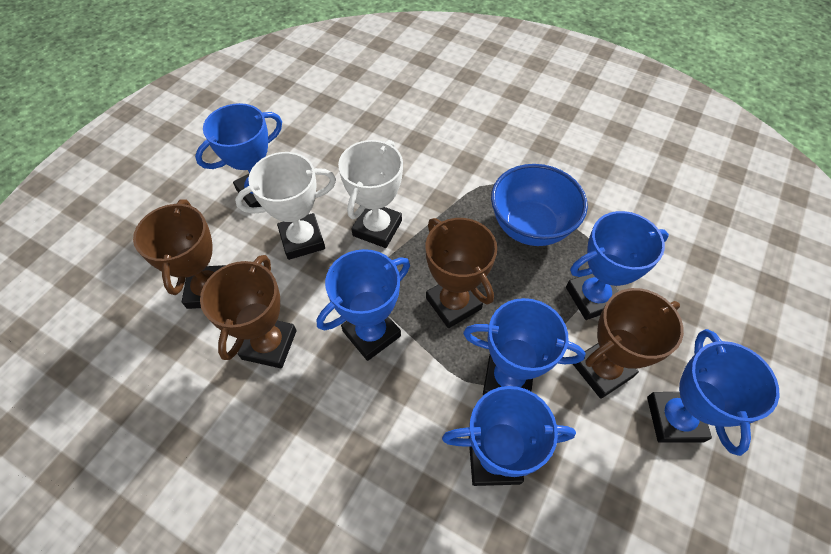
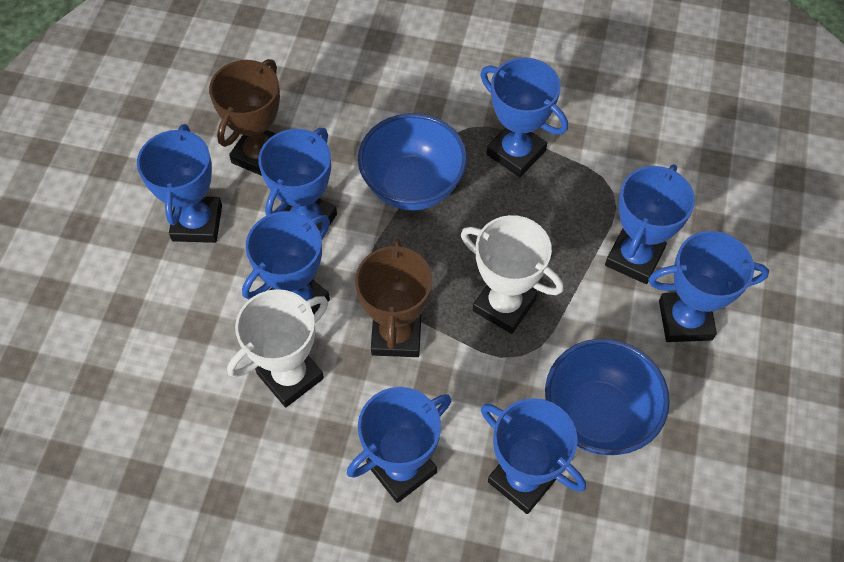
blue bowl: [491,164,588,246] = 1 -> [358,113,467,210] [545,339,670,455] = 2
blue trophy: [195,103,282,207] [317,249,410,361] [442,386,576,486] [463,298,586,395] [566,211,669,320] [647,329,779,456] = 6 -> [137,124,222,243] [242,211,330,314] [258,128,337,231] [347,387,451,503] [481,58,568,177] [481,398,586,514] [605,164,695,284] [648,231,769,342] = 8
brown trophy: [133,199,226,309] [200,255,297,368] [426,218,497,328] [573,288,684,399] = 4 -> [209,59,280,176] [355,237,432,357] = 2

